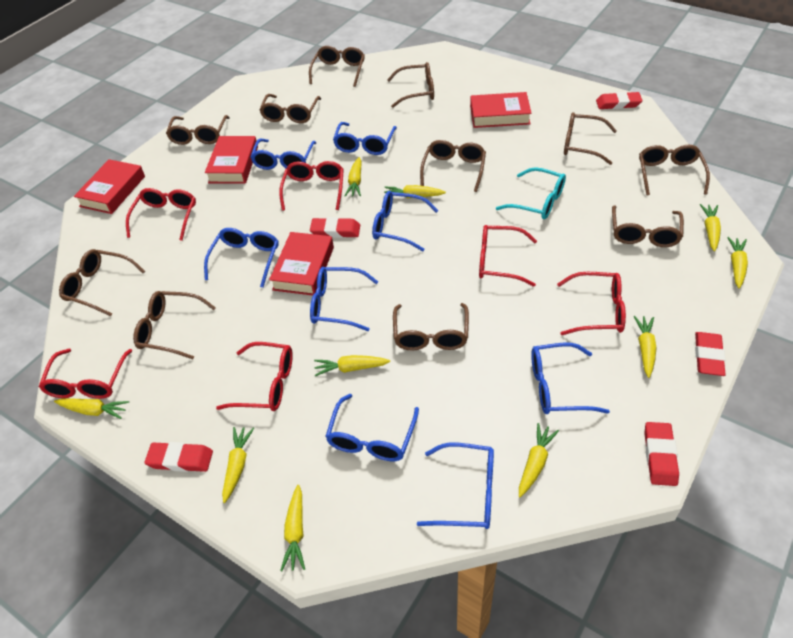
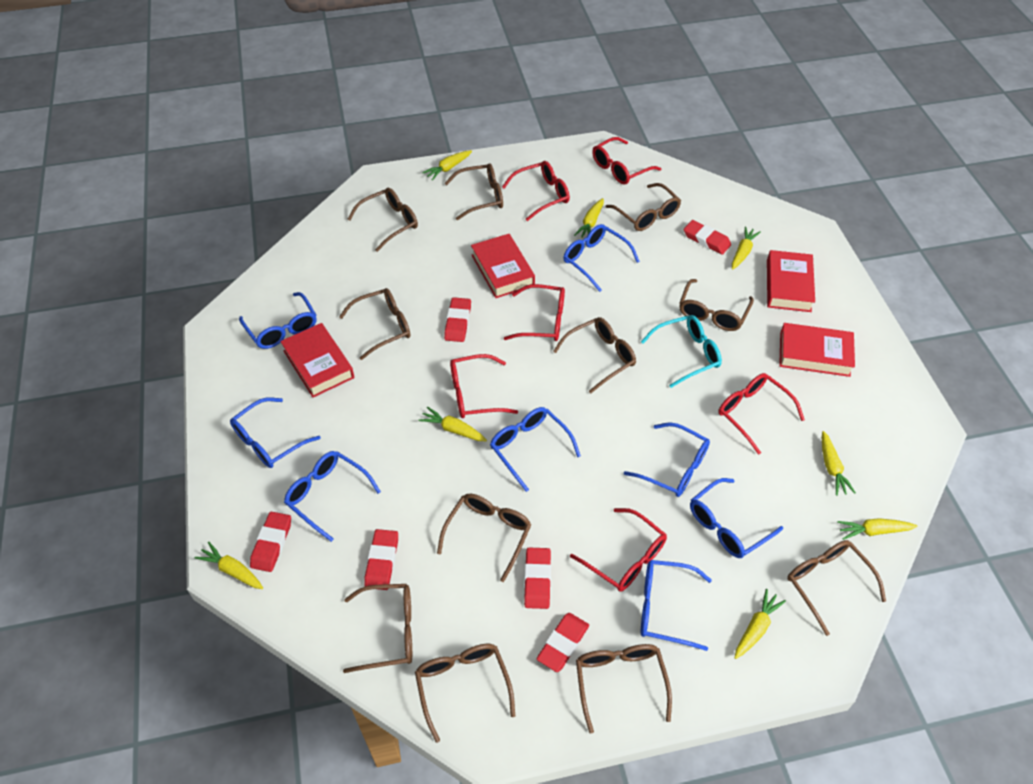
red eraser: [145,442,213,472] [310,217,360,238] [596,92,642,109] [644,422,679,486] [695,332,726,376] = 5 -> [250,512,291,572] [364,529,398,590] [444,297,471,342] [524,548,551,609] [537,613,589,672] [684,220,731,255] = 6
yellow carrot: [54,398,129,419] [222,427,254,503] [280,485,305,571] [314,355,390,376] [345,157,362,197] [384,185,446,198] [519,423,559,497] [633,316,656,378] [700,204,721,251] [727,237,748,288] = 10 -> [194,542,263,589] [418,406,487,441] [422,150,472,181] [574,198,604,238] [732,226,761,270] [735,589,786,659] [822,431,856,496] [837,518,918,540] = 8

